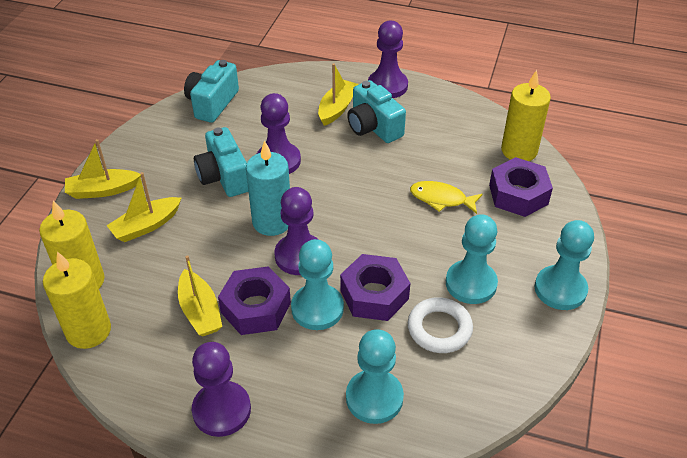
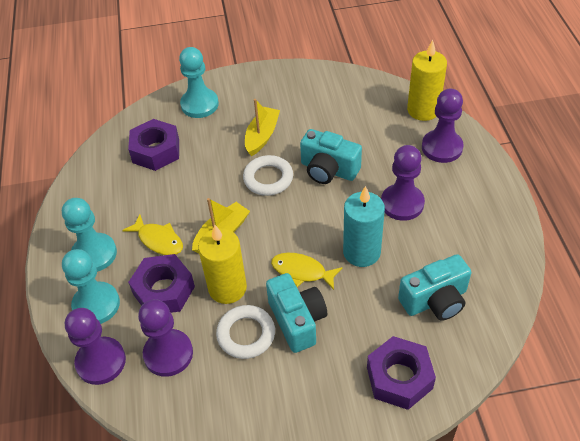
turquoise pawn: [291,239,344,330] [346,329,404,424] [446,214,498,304] [535,220,594,310] = 4 -> [62,198,117,272] [62,249,120,324] [179,47,219,118] = 3
white ring: [408,297,473,353] = 1 -> [216,305,275,359] [243,155,293,196] = 2
yellow boat: [65,139,141,199] [106,172,181,242] [178,255,222,336] [318,63,358,126] = 4 -> [192,198,250,253] [245,99,280,156] = 2
yellow candle: [39,201,105,288] [43,251,111,349] [501,70,551,161] = 3 -> [198,225,247,304] [407,40,447,121] = 2
yellow fish: [410,181,483,214] = 1 -> [122,214,183,255] [271,253,342,290] = 2

